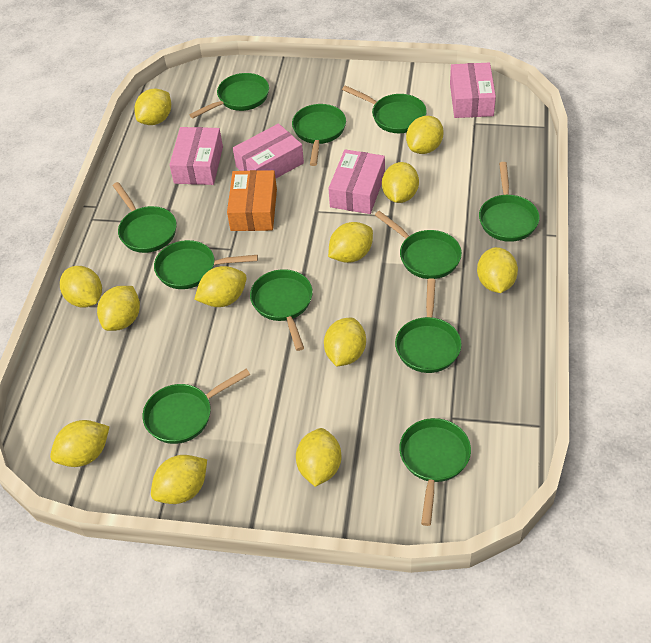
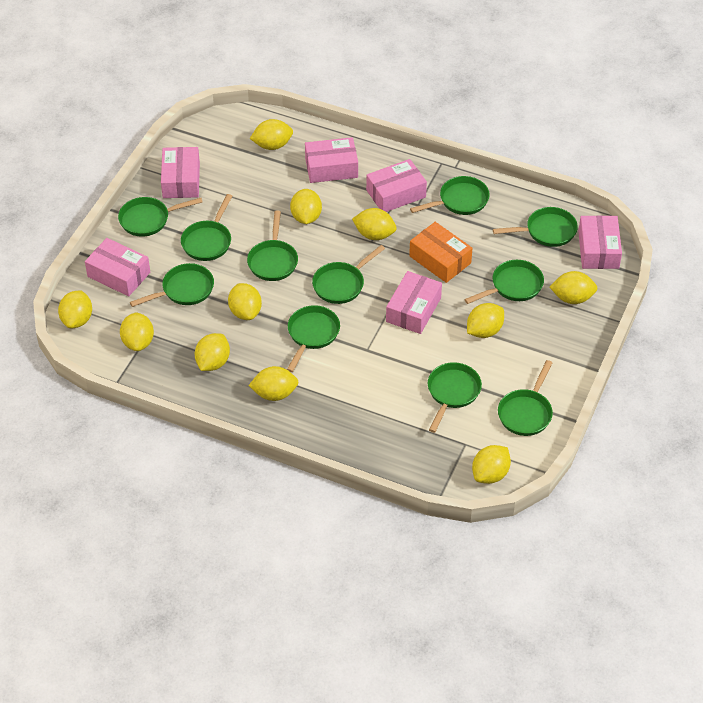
pink box: [169,127,223,185] [233,124,304,178] [328,149,385,214] [450,63,496,118] = 4 -> [85,238,150,296] [161,147,200,198] [305,137,358,183] [366,159,427,212] [386,271,442,334] [578,215,622,269] = 6
yellow lemon: [50,420,110,467] [60,266,102,307] [97,286,140,331] [134,89,171,125] [151,455,207,504] [194,266,247,307] [296,428,341,487] [324,318,366,367] [328,222,373,263] [382,162,419,203] [406,116,444,154] [477,247,518,293] = 12 -> [58,290,92,328] [120,312,154,351] [195,333,230,371] [228,283,262,320] [248,366,299,401] [250,119,293,150] [290,189,322,224] [352,208,397,240] [467,303,504,338] [472,445,511,484] [550,271,598,304] = 11

